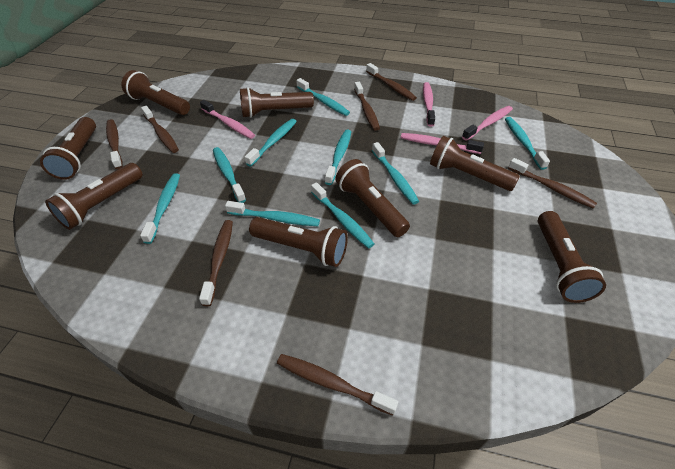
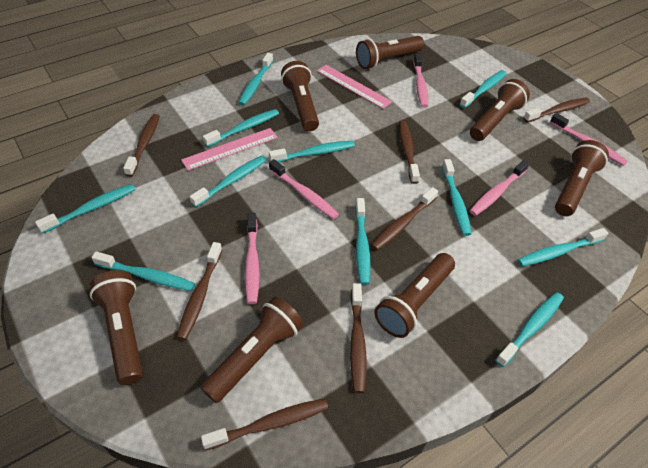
brown flashlight: [40,117,96,180] [45,163,143,230] [122,70,190,115] [240,87,314,118] [249,217,348,267] [335,159,410,237] [430,136,520,191] [538,211,606,303] = 8 -> [90,270,143,385] [200,297,303,403] [281,61,319,131] [356,36,424,69] [374,253,455,338] [470,79,530,141] [555,140,609,216] = 7
pink ruler: none = 0 -> [181,128,278,171] [317,65,392,109] = 2
pink toothbrush: [200,100,255,139] [401,133,484,154] [423,82,435,127] [462,106,513,141] = 4 -> [245,213,259,304] [269,159,339,219] [413,53,428,108] [470,160,530,216] [550,113,628,166] = 5
turquoise toothbrush: [140,173,180,244] [213,147,246,203] [225,201,320,226] [245,119,297,166] [296,78,350,116] [311,182,374,249] [325,130,351,185] [372,142,419,205] [505,117,550,170] = 9 -> [35,184,136,234] [91,251,195,291] [190,155,267,207] [203,109,279,147] [238,53,273,106] [269,141,355,162] [355,198,371,285] [442,159,471,236] [460,70,506,108] [495,292,564,367] [518,228,608,266] = 11

